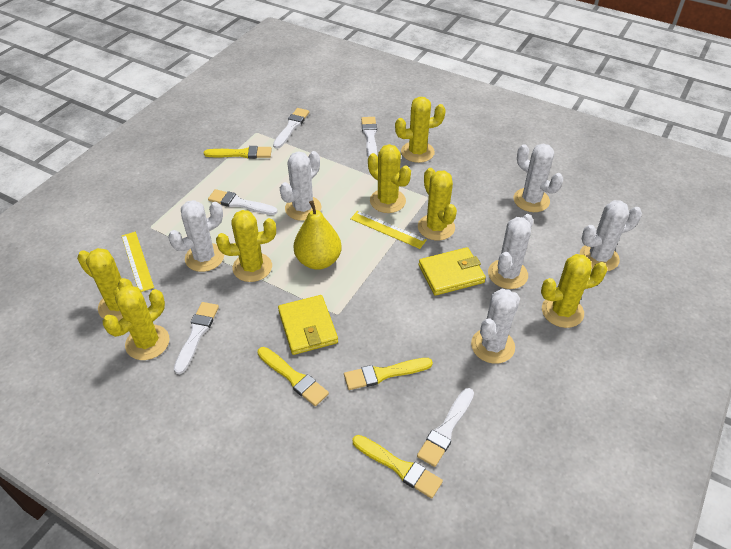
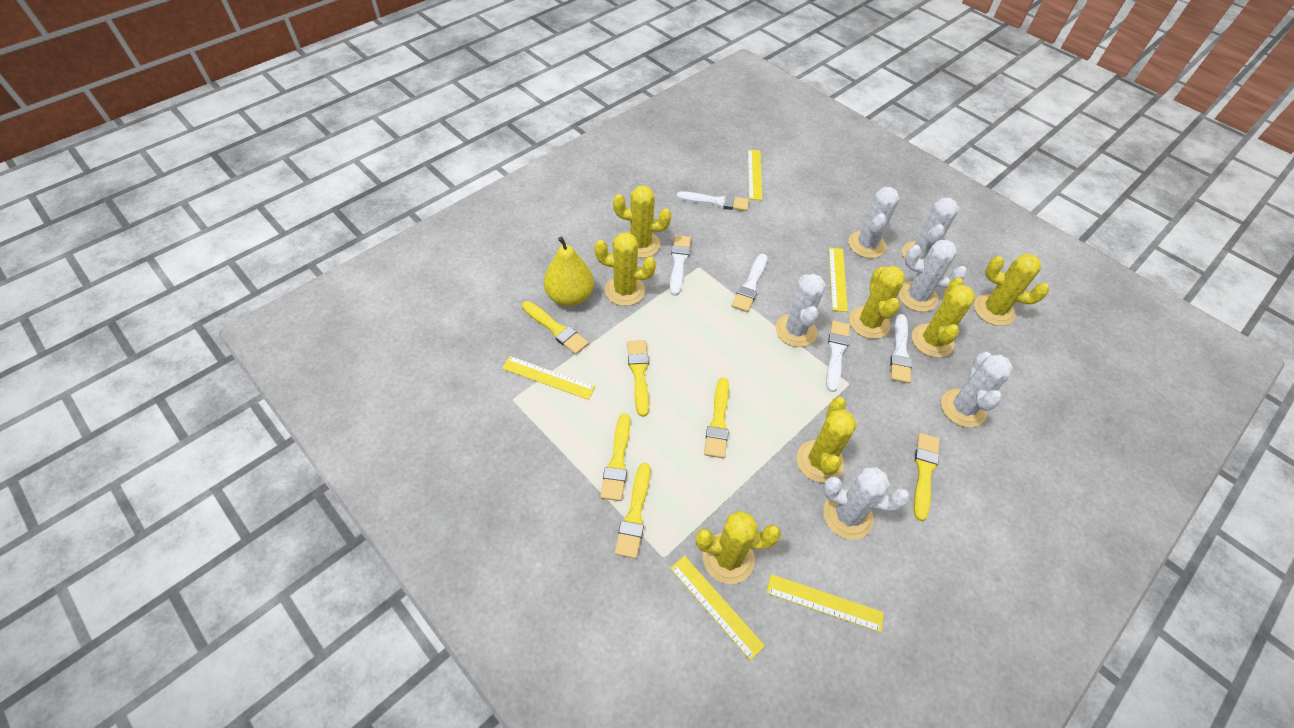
yellow brush: [204,146,272,159] [257,347,329,406] [344,358,433,390] [352,435,443,499] = 4 -> [522,301,589,354] [600,413,630,501] [615,463,651,559] [627,340,649,417] [704,378,729,458] [914,433,940,521] = 6
yellow ruler: [122,232,154,292] [350,211,427,249] = 2 -> [502,356,595,400] [670,556,765,661] [748,150,762,200] [766,574,884,632] [829,247,848,312] = 5
yellow wallet: [278,295,338,355] [419,247,486,296] = 2 -> none = 0

